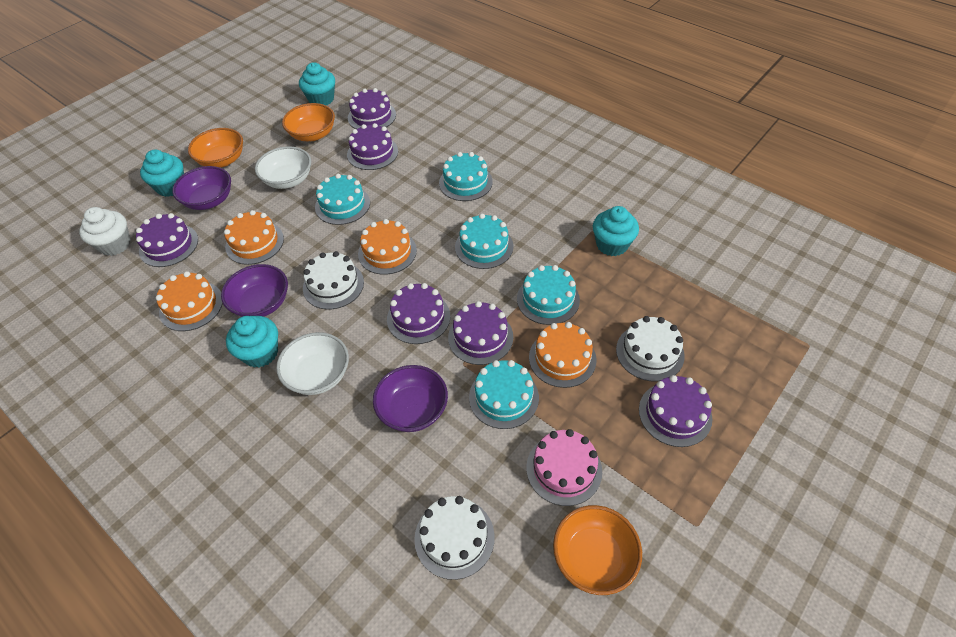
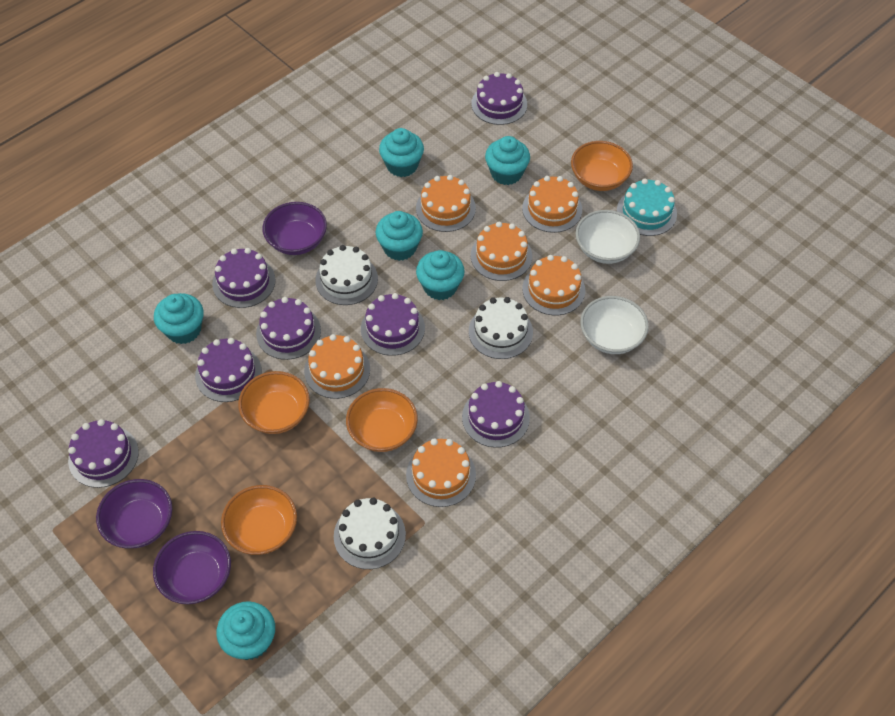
orange bowl: [188,128,243,168] [282,103,335,141] [553,505,642,595] = 3 -> [221,485,297,555] [238,371,310,434] [346,388,418,452] [571,141,633,191] = 4
orange cake: [156,271,223,331] [224,210,284,265] [358,219,417,275] [529,322,596,388] = 4 -> [304,334,370,399] [406,438,476,507] [416,175,476,232] [471,222,532,281] [522,176,582,233] [522,255,585,315] = 6
pink cake: [526,429,602,506] = 1 -> none = 0
purple cake: [136,213,198,267] [347,123,398,170] [348,88,396,129] [387,283,450,344] [448,301,513,365] [639,375,712,447] = 6 -> [68,419,139,488] [195,338,262,402] [212,248,276,308] [256,297,321,360] [361,293,425,356] [462,381,530,448] [471,72,527,125] = 7
turquoise cake: [315,174,370,225] [439,152,493,201] [455,213,514,269] [469,360,539,429] [517,265,580,325] = 5 -> [617,179,677,236] = 1
turquoise cupcake: [140,149,184,197] [226,316,278,368] [299,62,335,105] [593,206,639,256] = 4 -> [154,293,204,344] [217,601,275,660] [376,211,423,261] [379,128,424,177] [416,250,465,300] [485,136,530,185] = 6
white cupcake: [79,207,131,256] = 1 -> none = 0

